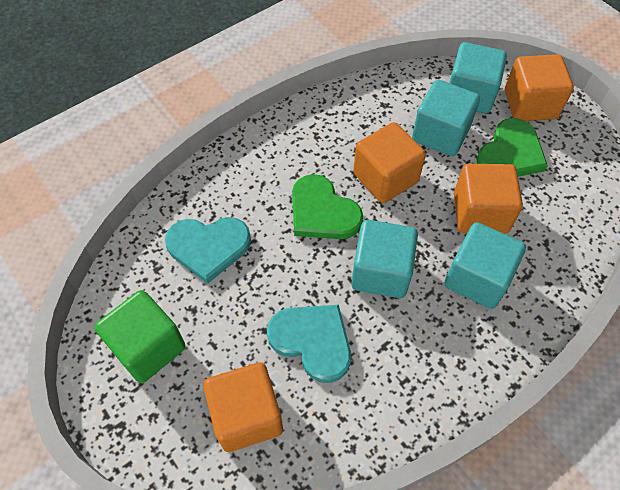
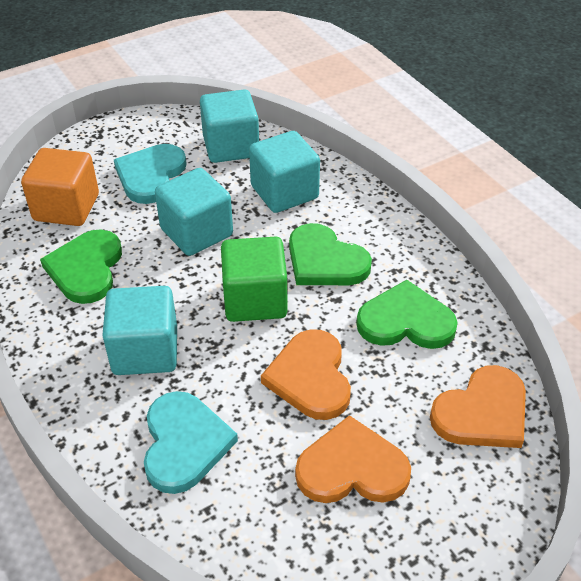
green heart: [292,174,363,239] [476,118,548,177] = 2 -> [40,229,122,304] [289,223,372,285] [356,280,458,349] = 3
orange cube: [203,362,283,452] [353,122,426,203] [454,164,523,234] [505,54,574,121] = 4 -> [21,148,99,226] = 1
orange heart: none = 0 -> [261,329,351,420] [295,415,411,503] [430,365,526,448] = 3

